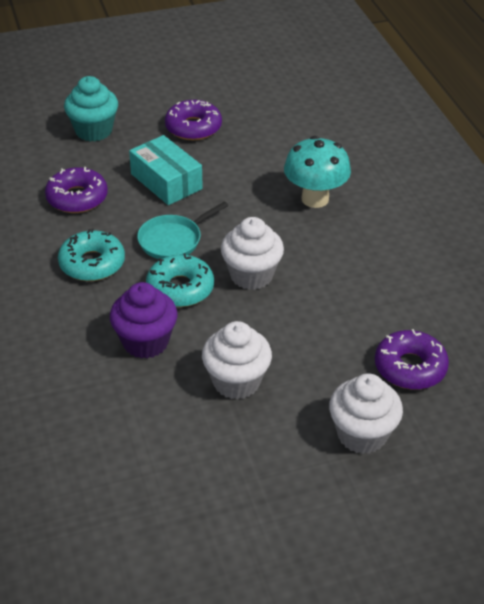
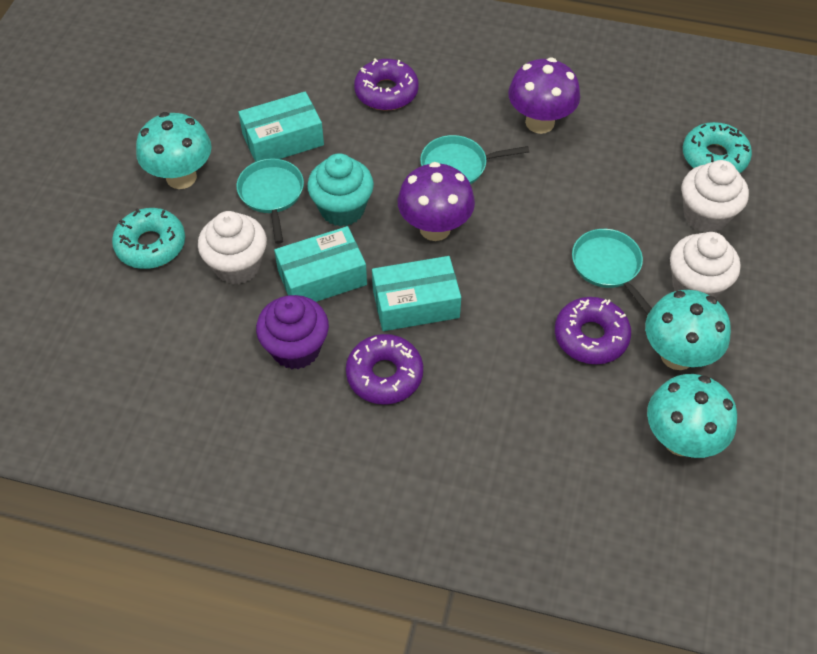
purple mushroom: none = 0 -> [398,162,475,241] [508,58,580,134] = 2
turquoise box: [129,135,203,205] = 1 -> [238,91,324,162] [274,226,367,302] [372,256,461,331] = 3
turquoise mushroom: [284,136,351,208] = 1 -> [136,112,212,189] [645,290,731,370] [647,374,737,458] = 3
turquoise pan: [137,201,228,259] = 1 -> [237,159,304,244] [420,135,529,184] [572,229,652,315] = 3

